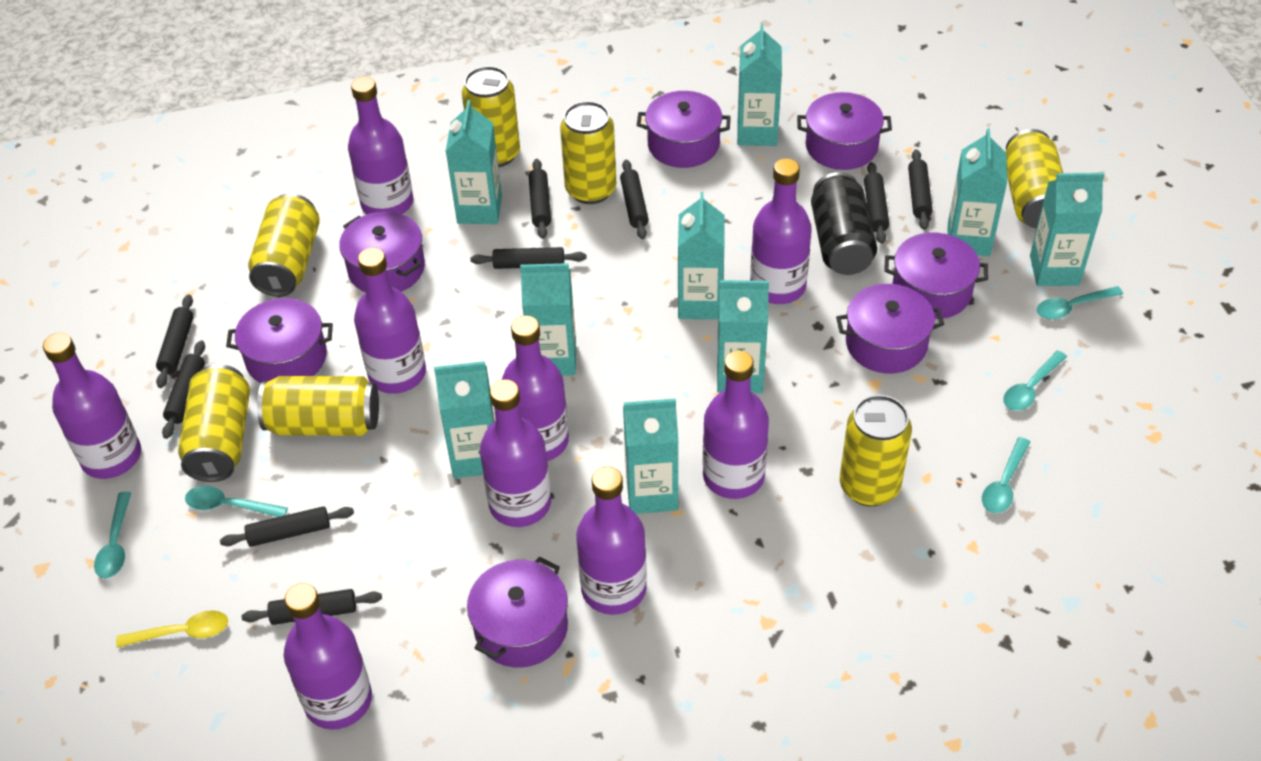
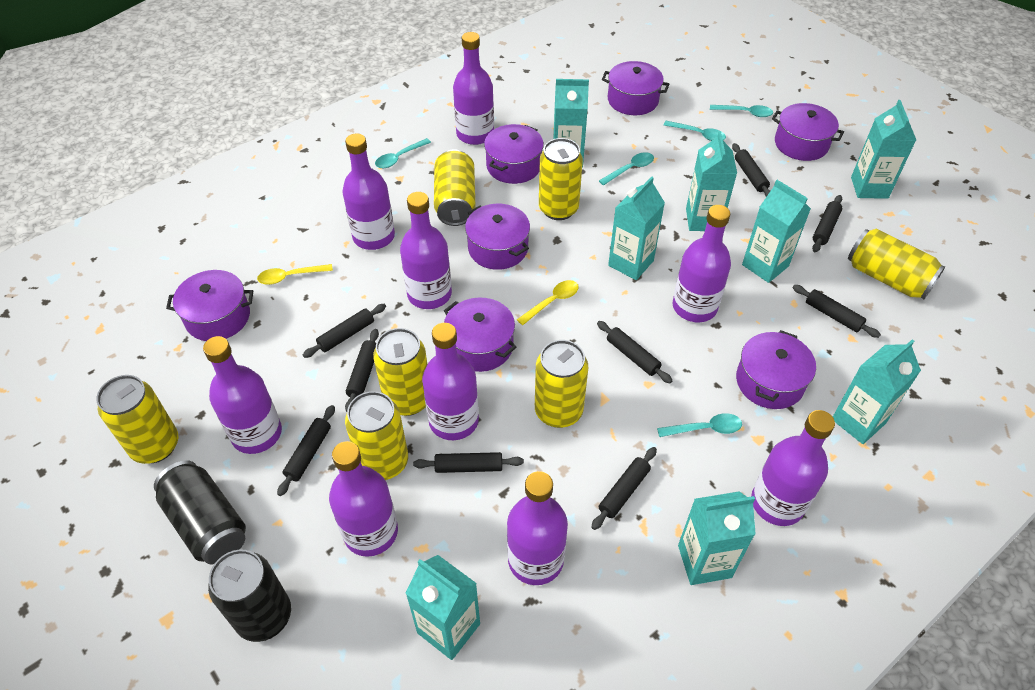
black can: [811,172,877,275] = 1 -> [154,460,246,565] [208,550,291,642] = 2
turquoise carton: [434,361,495,478] [446,100,502,224] [520,263,576,376] [623,399,678,514] [678,192,724,319] [717,280,769,393] [737,23,782,146] [948,128,1007,256] [1030,173,1105,286] = 9 -> [405,555,480,660] [553,79,589,167] [608,177,665,280] [678,491,756,585] [686,131,737,231] [742,180,811,283] [833,339,921,444] [851,100,916,199] = 8
yellow spoon: [116,610,228,648] = 1 -> [257,264,333,285] [517,280,579,325] = 2

